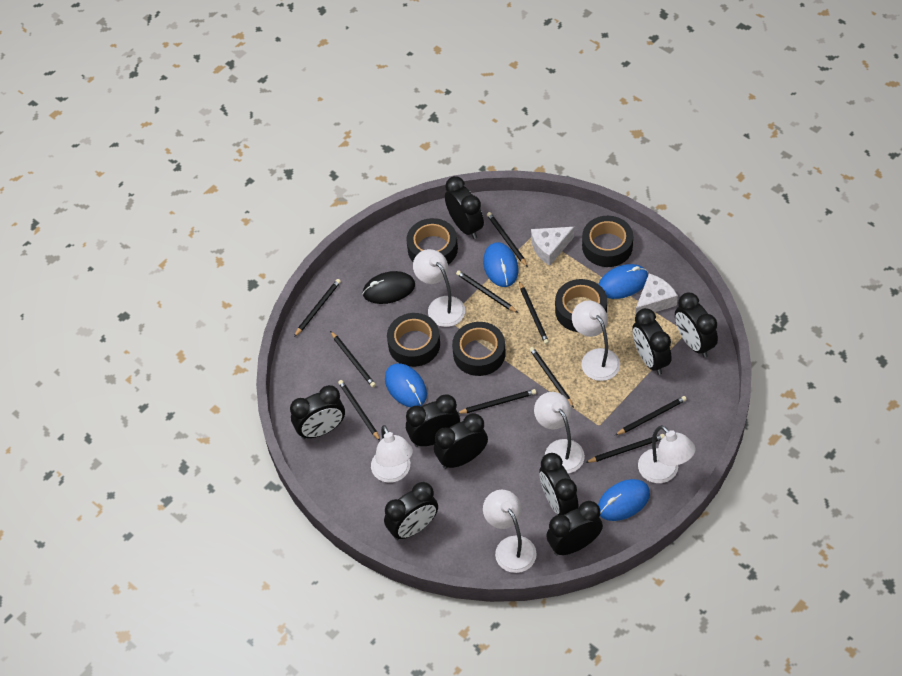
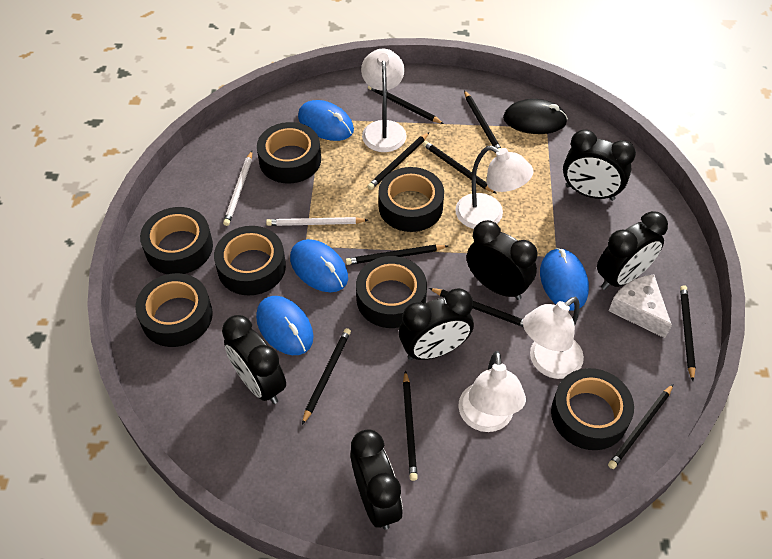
black clock: [290,385,345,439] [384,482,438,540] [406,394,460,447] [434,413,488,469] [445,176,484,239] [539,453,579,515] [546,501,603,555] [632,308,672,375] [675,293,718,358] = 9 -> [222,315,286,404] [351,430,403,530] [399,288,474,360] [467,220,538,300] [563,129,636,201] [597,211,668,290] = 6
black tape: [387,313,440,367] [406,218,458,264] [452,322,506,376] [555,279,607,332] [582,216,633,267] = 5 -> [135,273,213,347] [140,207,213,274] [214,226,286,295] [257,122,321,183] [356,256,427,328] [378,167,444,232] [551,368,634,450] = 7
white cheese: [531,227,574,266] [635,274,678,316] = 2 -> [609,274,672,338] = 1
white lamp: [371,425,413,483] [413,249,465,327] [483,490,537,573] [534,392,585,473] [572,300,620,381] [638,425,696,483] = 6 -> [361,49,406,152] [455,146,533,229] [458,351,526,432] [523,297,584,379] = 4
white pencil: none = 0 -> [223,151,252,226] [266,217,368,226] = 2

